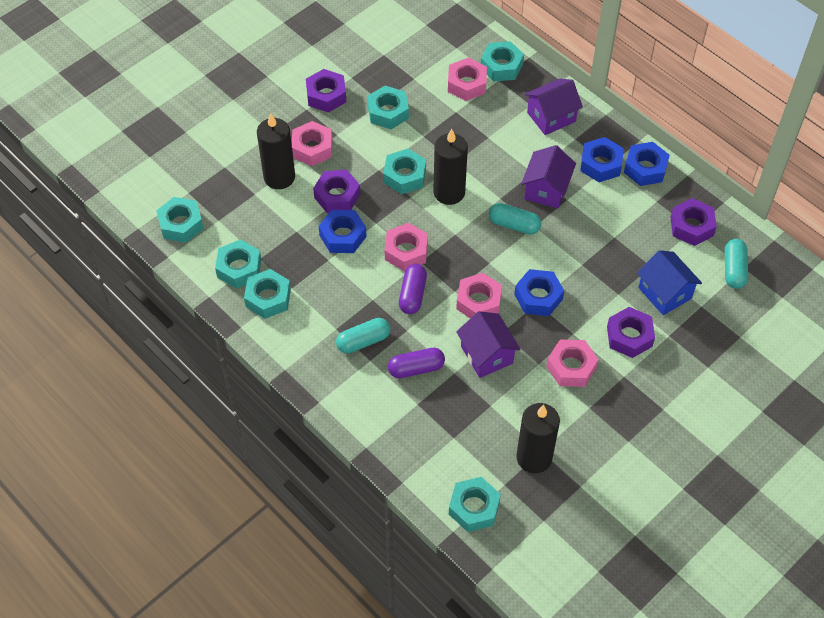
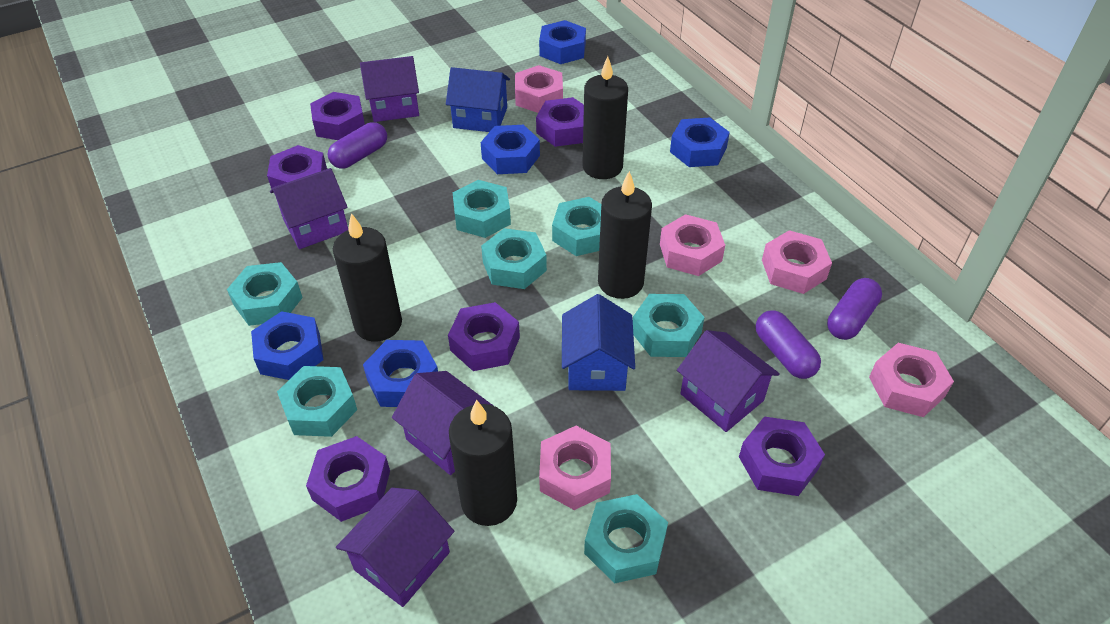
black candle: [257,113,295,189] [433,129,468,205] [516,403,560,473] = 3 -> [333,213,402,341] [449,400,517,526] [582,56,628,179] [598,171,652,299] = 4
blue house: [637,250,702,315] = 1 -> [446,67,510,132] [562,294,635,391] = 2
blue nut: [319,210,367,253] [514,269,564,316] [580,137,624,182] [624,142,670,186] = 4 -> [251,311,324,380] [363,340,438,407] [481,125,540,174] [539,20,586,64] [670,118,730,167] = 5
purple capsule: [388,348,445,378] [399,264,427,314] = 2 -> [328,122,387,169] [756,310,821,379] [827,278,882,340] = 3
purple house: [456,311,521,378] [521,145,576,208] [525,79,583,135] = 3 -> [270,168,348,249] [336,488,454,607] [360,56,419,122] [392,371,494,475] [677,330,780,432] = 5
purple nut: [306,69,346,113] [313,170,360,213] [607,307,655,358] [670,198,717,246] = 4 -> [267,145,327,189] [306,436,390,522] [310,92,365,140] [448,302,520,371] [536,97,584,147] [739,416,825,496] = 6
turquoise capsule: [336,318,390,354] [489,203,542,235] [725,239,748,289] = 3 -> none = 0

